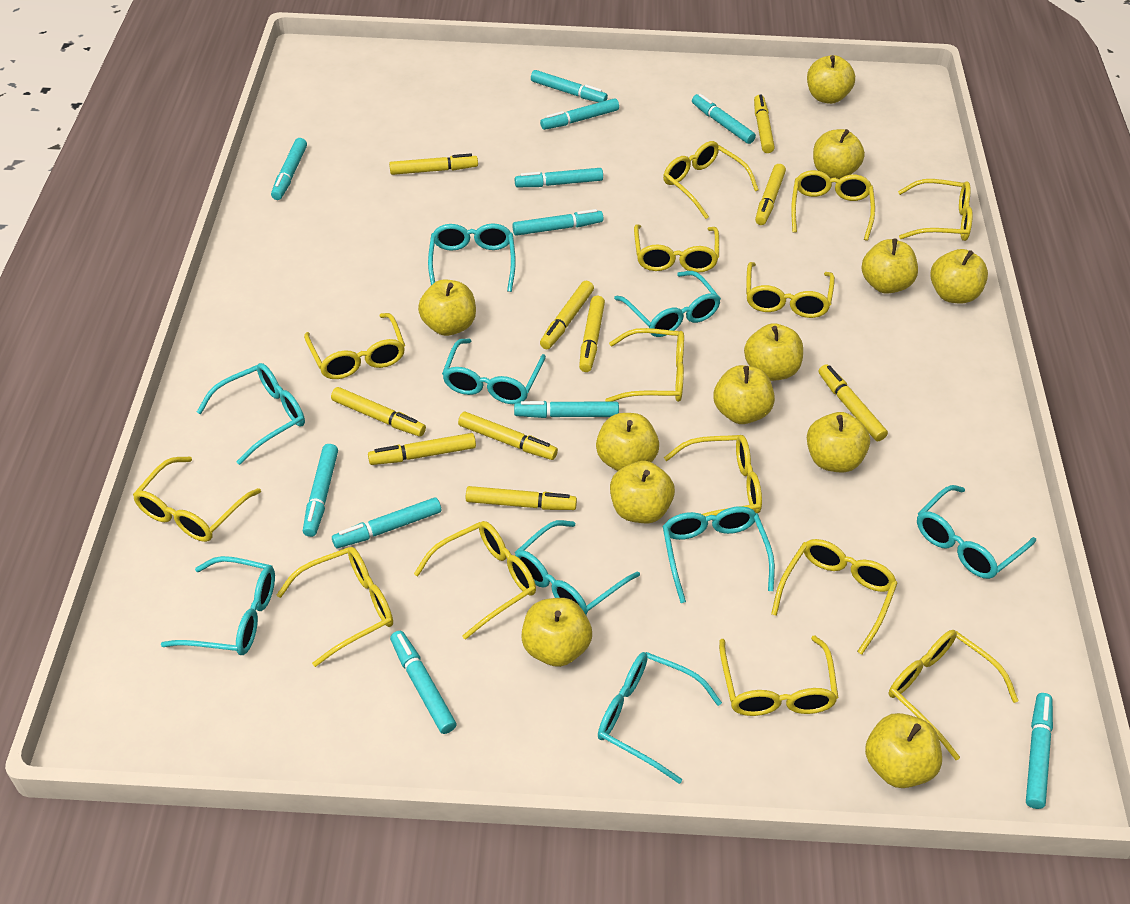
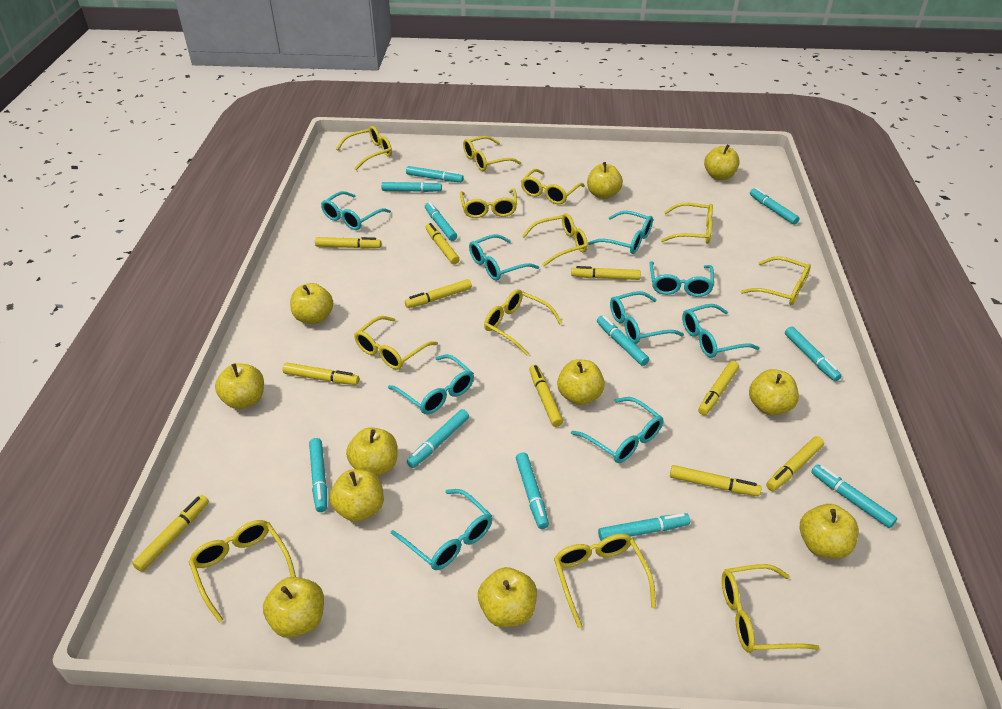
yellow apple: [418,279,476,336] [521,598,592,667] [596,413,659,471] [610,461,675,523] [713,365,775,424] [744,323,803,381] [807,55,855,104] [807,412,870,473] [813,129,865,179] [861,239,918,294] [865,713,942,788] [930,249,988,303] = 12 -> [215,363,264,409] [263,577,324,638] [290,283,333,324] [330,469,384,522] [346,427,397,476] [478,567,537,627] [557,360,605,405] [587,162,623,199] [704,145,740,180] [749,369,799,415] [800,504,859,559] = 11
yellow glasses: [133,457,261,542] [277,547,393,667] [304,313,405,379] [414,521,536,640] [605,328,684,402] [634,224,719,272] [663,141,759,219] [664,435,762,517] [719,636,839,716] [746,262,835,318] [771,539,898,655] [791,170,875,241] [889,630,1018,760] [898,179,973,241] = 14 -> [189,520,296,623] [336,126,392,170] [354,316,438,370] [460,189,517,218] [463,136,521,171] [484,289,562,356] [521,169,585,204] [522,213,588,266] [554,534,656,628] [661,203,713,244] [722,564,820,653] [741,256,811,305] = 12

